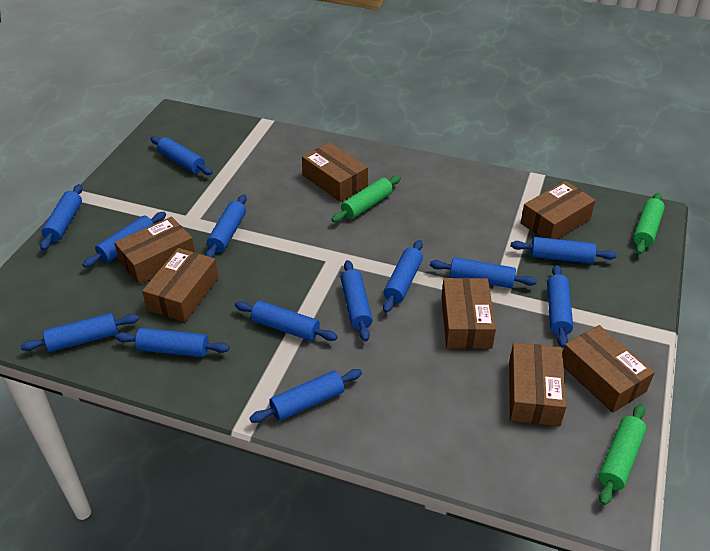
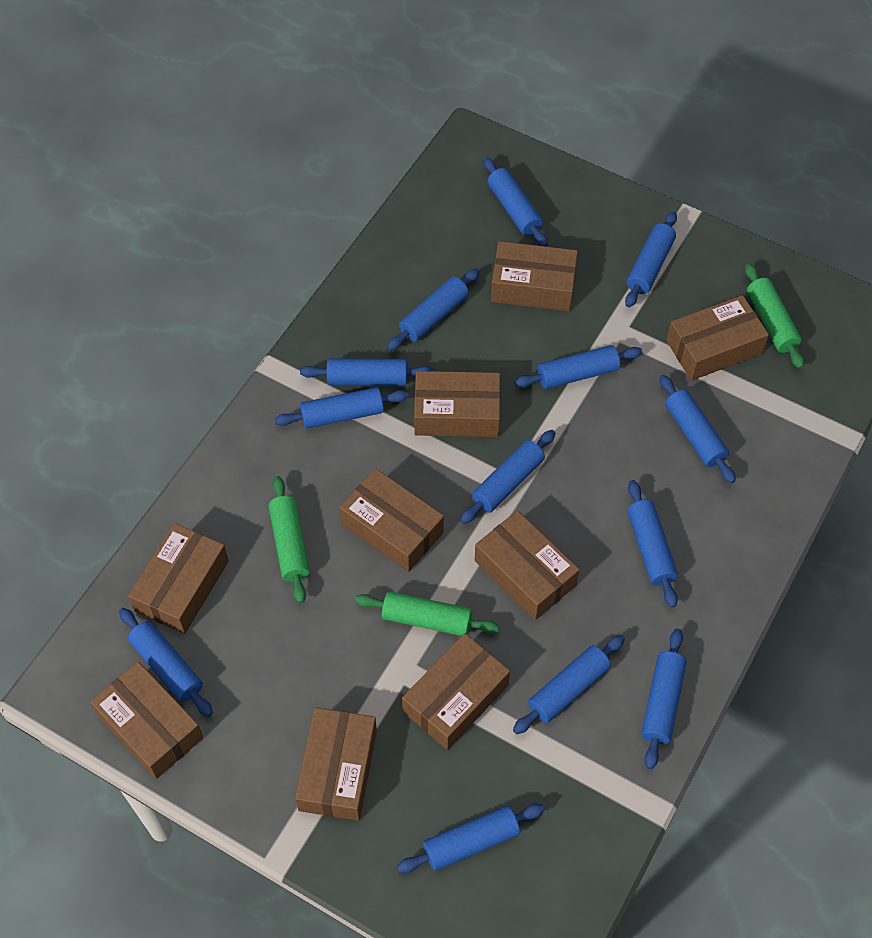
brown box: [114,216,195,284] [142,248,218,322] [302,142,368,202] [441,278,496,349] [509,343,567,426] [521,181,596,239] [563,325,655,413] = 7 -> [90,662,203,779] [128,523,229,634] [295,707,377,821] [339,468,444,572] [402,633,510,750] [414,371,500,437] [475,510,580,620] [491,241,578,311] [666,295,769,381] = 9

